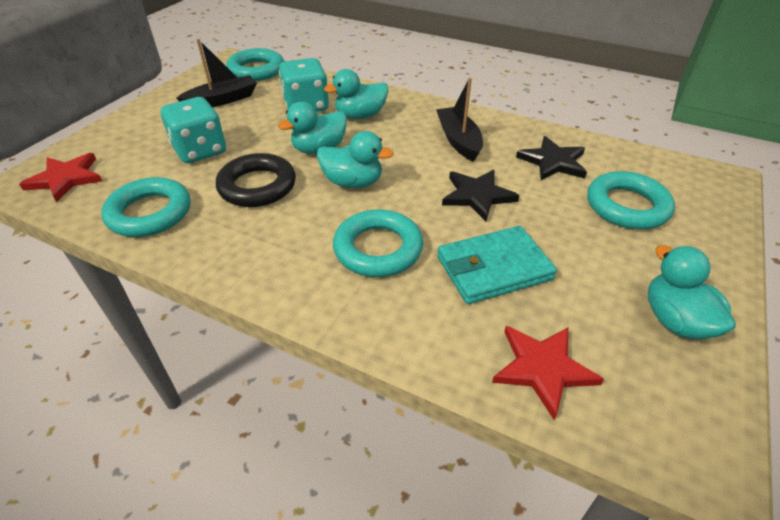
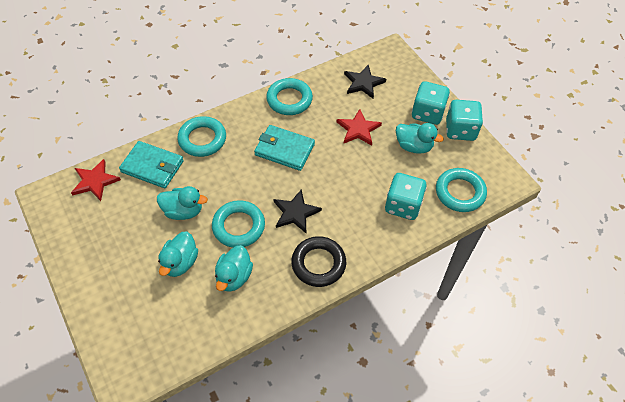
black boat: [176,39,257,107] [436,78,483,162] = 2 -> none = 0
turquoise dice: [160,97,226,163] [279,58,329,112] = 2 -> [385,173,427,220] [412,81,450,125] [446,100,483,141] = 3
turquoise wallet: [437,226,557,304] = 1 -> [119,141,184,188] [254,125,315,171] = 2

